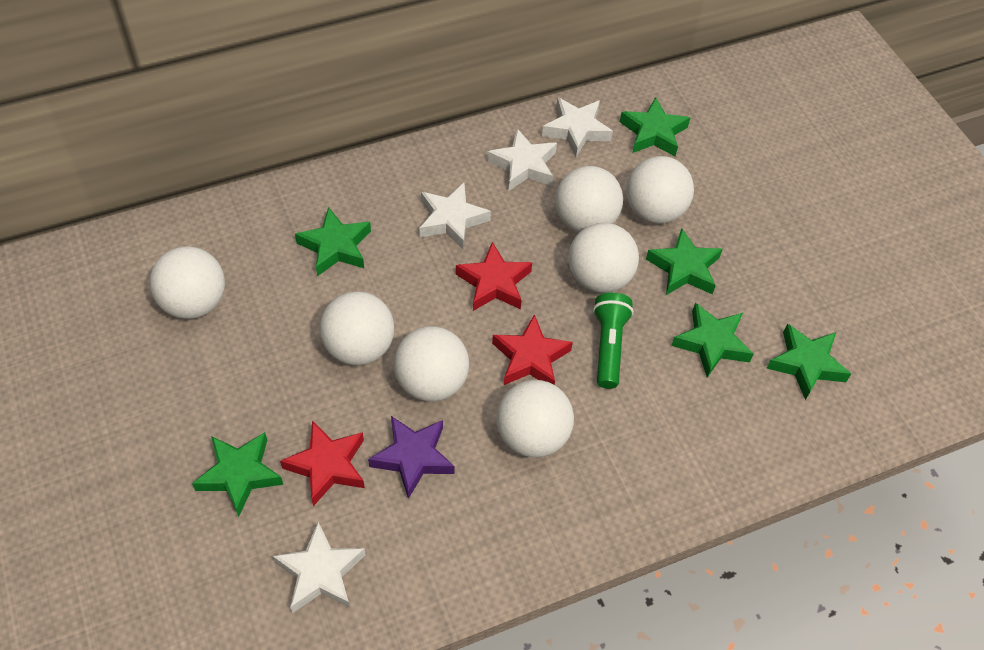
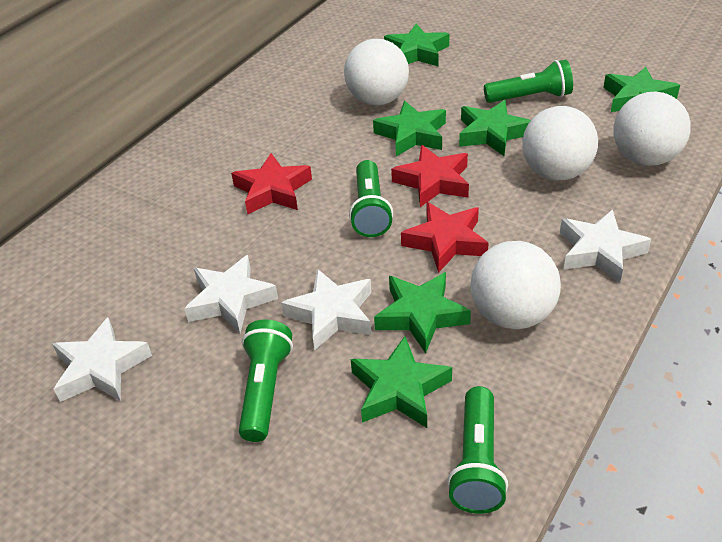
green flashlight: [593,293,634,389] = 1 -> [239,319,293,442] [349,160,393,237] [447,386,508,514] [484,60,573,103] = 4
purple star: [368,416,455,499] = 1 -> none = 0
white ball: [150,247,225,319] [320,291,394,365] [394,326,469,402] [497,380,574,458] [555,166,623,232] [568,223,639,293] [626,156,694,224] = 7 -> [344,39,409,105] [471,241,561,329] [522,106,598,180] [613,92,691,166] = 4

